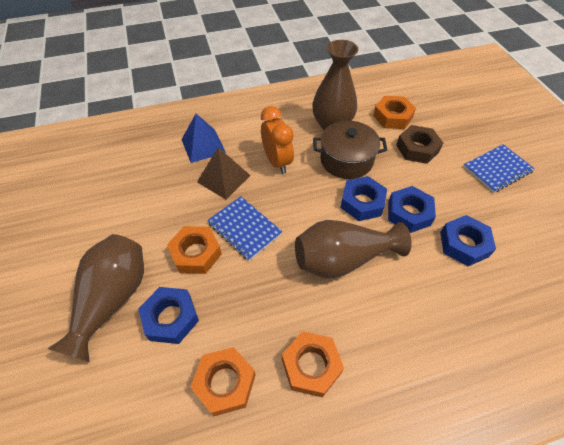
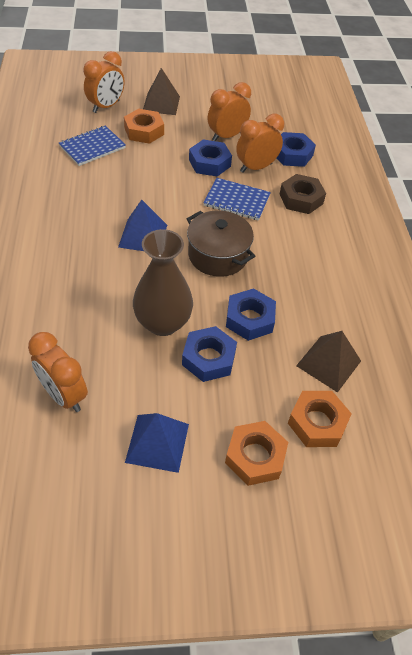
blue pyramid: [181,114,226,163] = 1 -> [118,200,167,251] [125,413,189,473] = 2
brown pyramid: [197,147,251,199] = 1 -> [143,68,180,115] [296,331,361,393] = 2
brown vase: [47,234,144,362] [295,220,412,278] [312,40,359,130] = 3 -> [133,229,193,336] = 1
orange clock: [261,106,294,174] = 1 -> [28,332,88,412] [83,51,125,113] [208,82,251,141] [236,114,284,173] = 4
orange nut: [167,226,222,274] [190,347,256,416] [282,331,344,398] [373,96,416,129] = 4 -> [124,109,164,144] [225,421,288,486] [288,391,352,447] = 3

